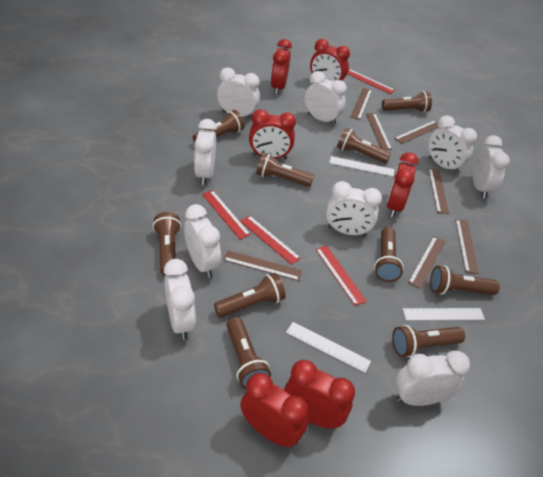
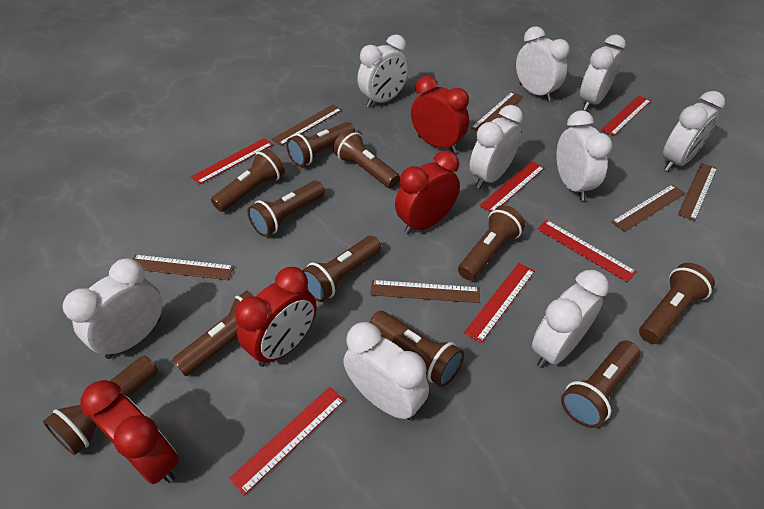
brown flashlight: [153,212,181,275] [193,110,245,143] [214,273,286,318] [226,317,271,389] [256,152,314,187] [337,128,391,163] [374,227,404,282] [382,91,432,113] [392,325,465,357] [430,266,500,295] = 10 -> [43,356,158,455] [172,290,255,376] [211,148,285,212] [247,181,325,237] [286,122,355,167] [302,236,381,302] [333,129,400,189] [370,311,464,387] [458,205,525,280] [561,341,640,428] [639,263,715,344] = 11
brown ruler: [223,250,302,281] [351,88,372,120] [366,113,392,150] [394,120,438,144] [408,236,445,289] [428,168,449,214] [455,219,479,274] = 7 -> [133,255,234,280] [272,104,342,146] [370,280,480,303] [471,92,523,131] [611,184,686,232] [678,163,717,221] = 6
red clock: [240,373,308,448] [249,109,296,159] [271,39,292,95] [284,360,355,429] [310,39,350,82] [387,152,418,218] = 6 -> [81,380,179,484] [235,267,316,367] [395,150,460,235] [411,76,469,153] = 4
red ruler: [202,190,251,239] [240,215,301,265] [315,245,367,306] [347,69,395,94] = 4 -> [191,138,273,184] [229,387,345,496] [464,263,535,343] [479,161,545,212] [537,220,637,282] [601,95,651,136] = 6
white ruler: [286,322,371,373] [329,156,394,177] [403,308,485,320] = 3 -> none = 0

